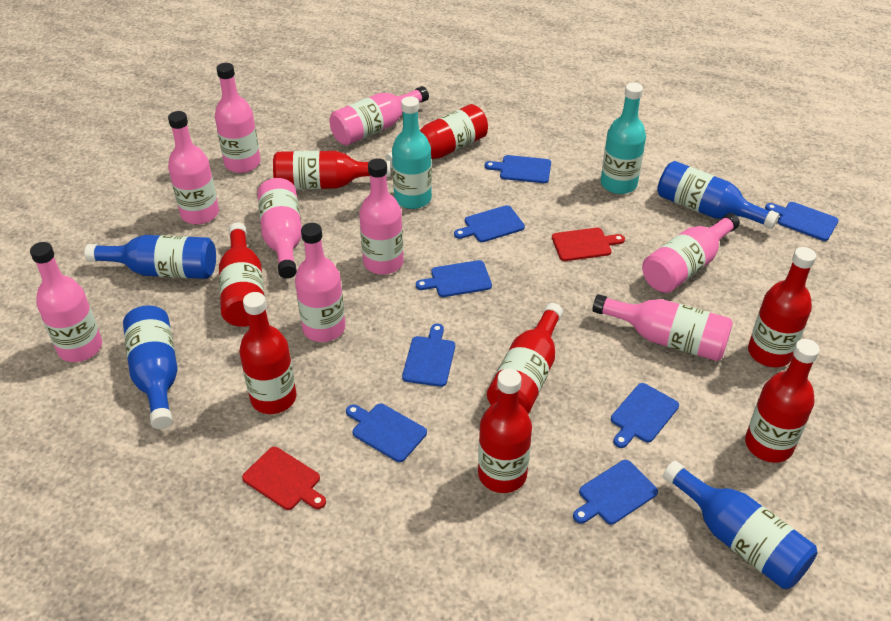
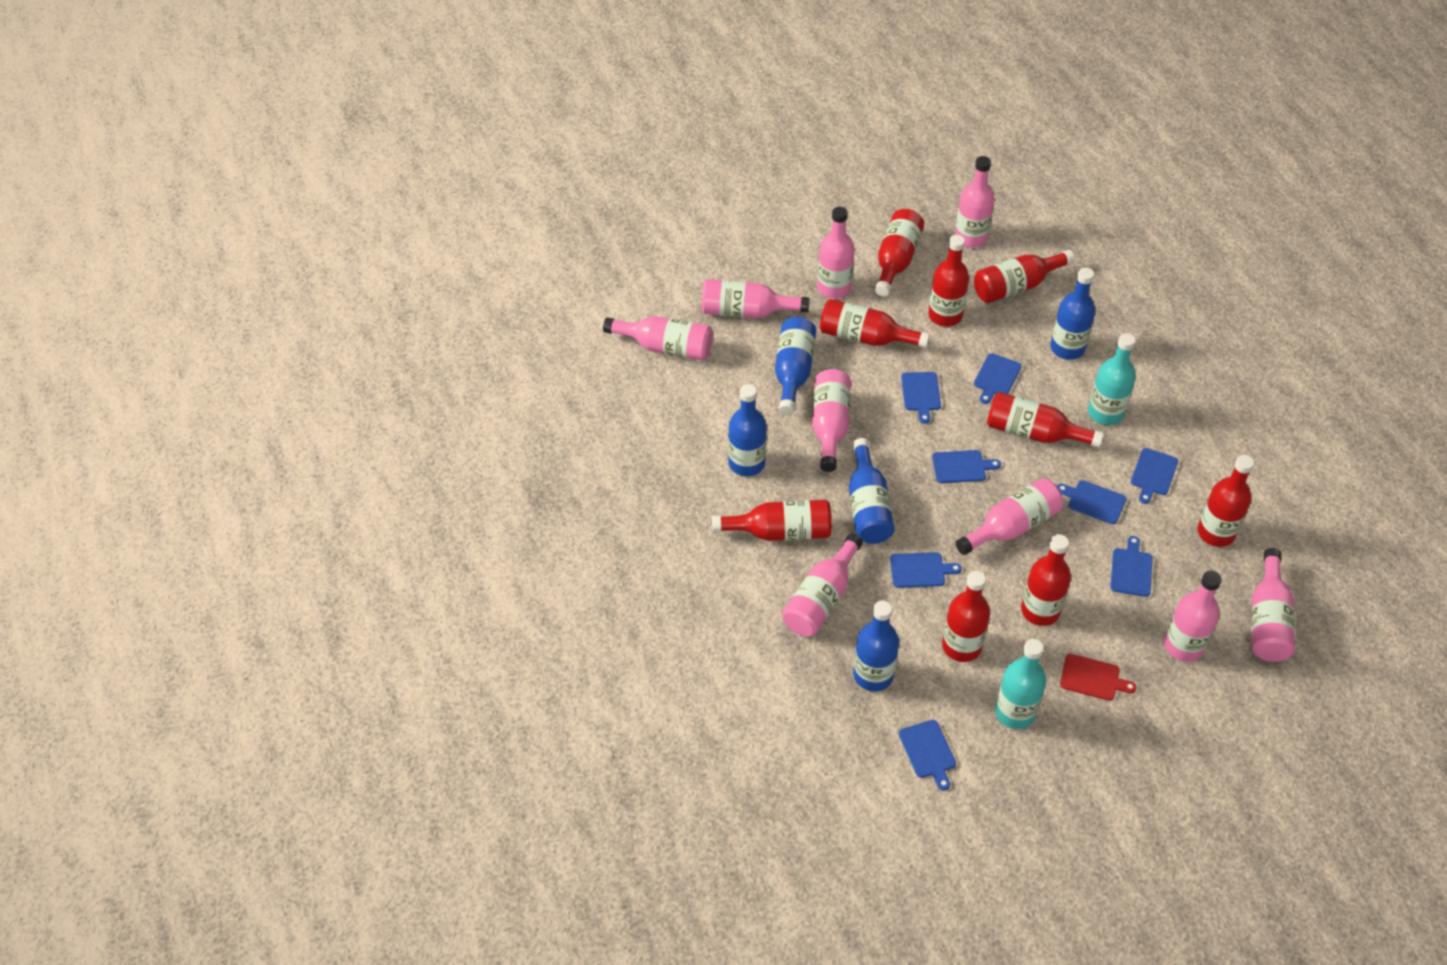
blue bottle: [84,235,216,279] [123,306,177,429] [657,161,779,229] [663,461,817,589] = 4 -> [728,384,767,476] [775,317,816,415] [849,438,895,544] [853,601,899,692] [1050,267,1095,360] = 5
red bottle: [219,222,264,327] [239,292,296,414] [273,151,391,189] [386,104,488,168] [478,369,532,493] [487,303,563,414] [745,339,820,463] [748,247,816,367] = 8 -> [712,500,832,541] [820,299,930,348] [875,209,924,297] [928,235,969,327] [942,571,990,662] [974,250,1075,303] [987,392,1104,448] [1021,534,1071,626] [1198,455,1254,547] = 9
red cutting board: [242,447,326,510] [552,228,625,261] = 2 -> [1060,654,1136,701] = 1

